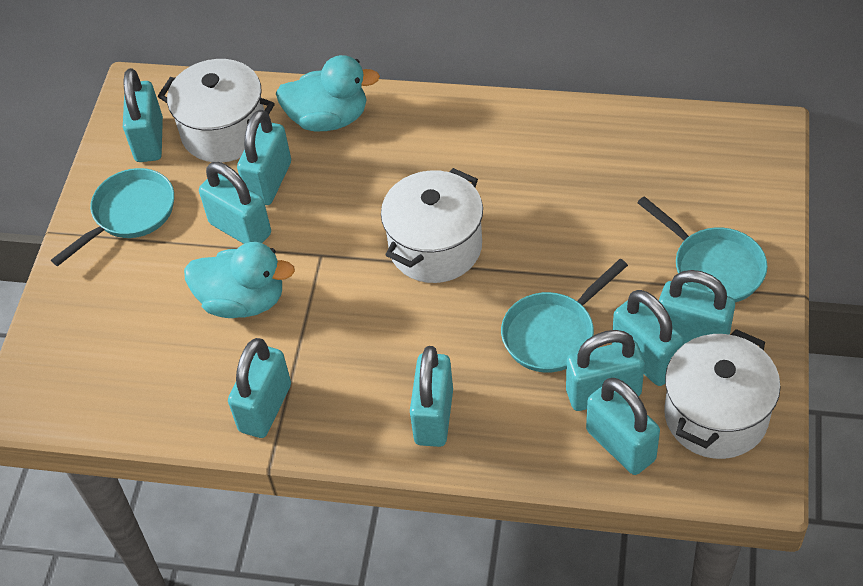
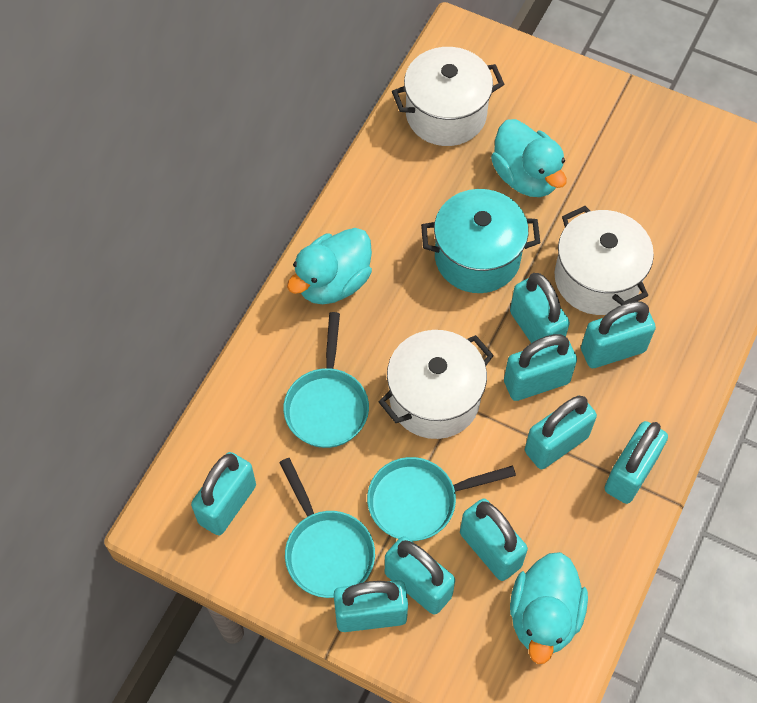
turquoise duck: [184,242,295,318] [276,55,380,131] = 2 -> [287,228,372,304] [491,119,567,197] [510,552,588,664] = 3
turquoise pot: none = 0 -> [421,189,540,293] = 1

